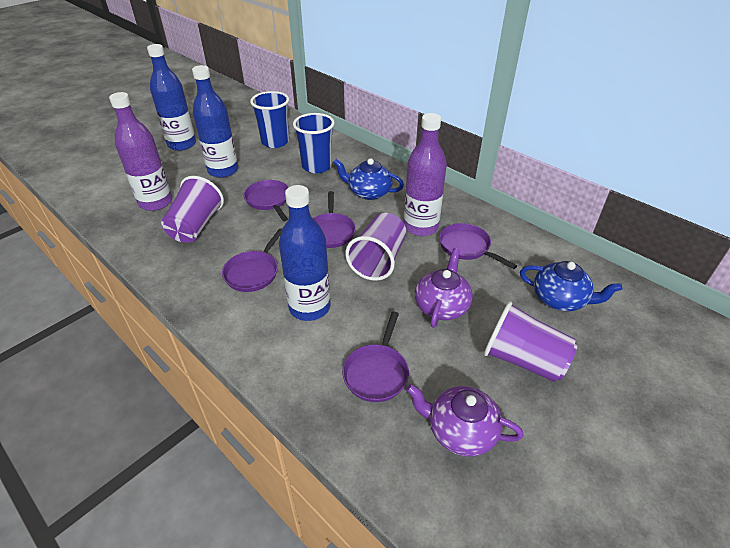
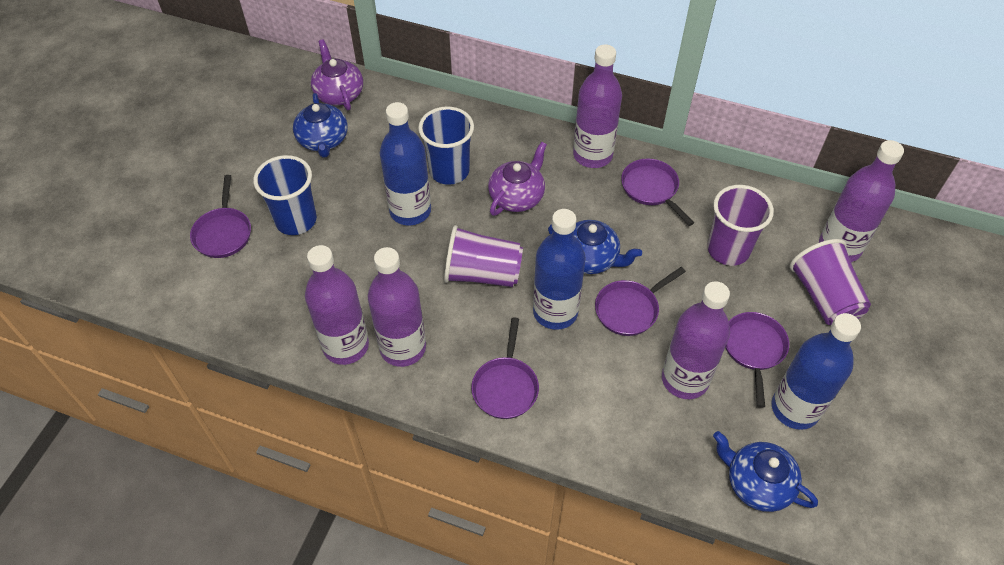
blue teapot: [333,158,404,200] [520,261,622,311] = 2 -> [293,93,348,158] [548,220,642,274] [713,431,818,512] = 3
purple bottle: [109,92,172,211] [404,113,447,236] = 2 -> [305,245,369,365] [368,247,426,367] [573,44,622,168] [662,281,730,399] [819,140,904,262] = 5

